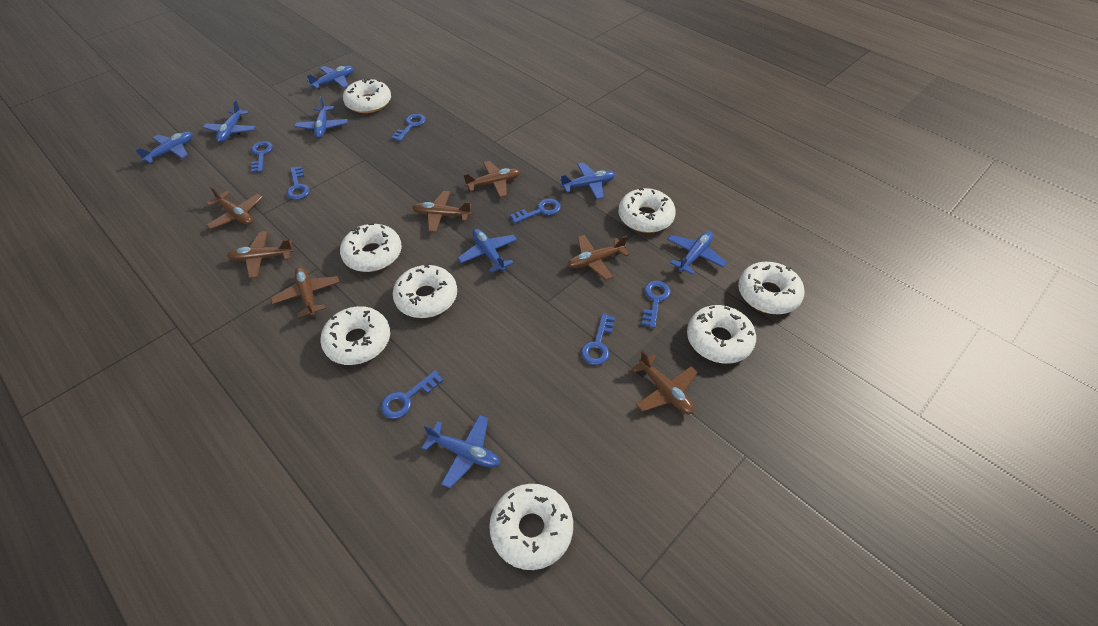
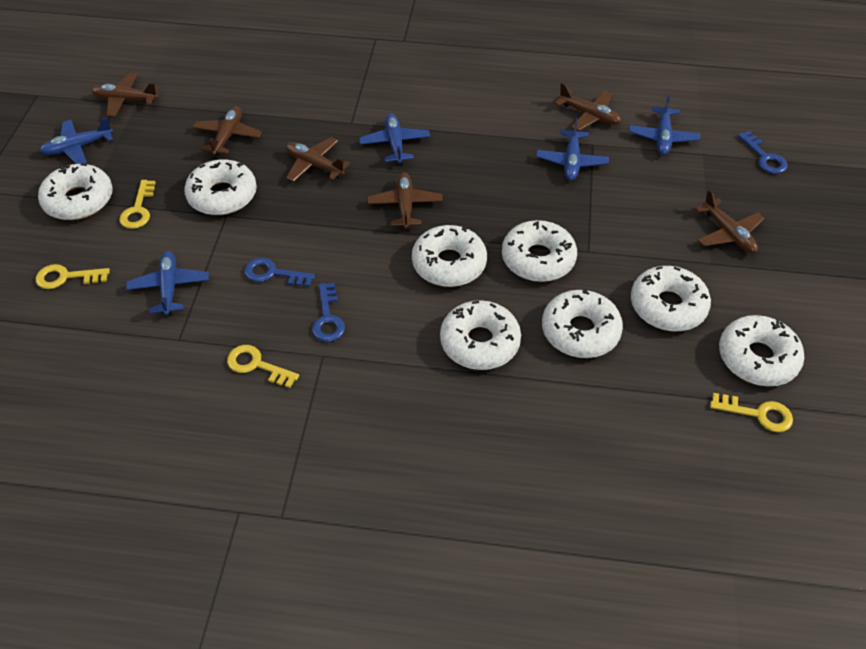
blue key: [251,141,273,173] [286,166,310,200] [381,370,444,419] [391,114,426,141] [510,199,561,223] [581,314,615,365] [642,281,671,328] = 7 -> [244,257,315,287] [312,283,345,342] [738,131,788,174] = 3
blue plane: [135,132,193,163] [203,100,256,143] [294,96,348,138] [307,66,354,89] [422,415,500,488] [458,229,517,273] [559,162,615,200] [667,232,727,275] = 8 -> [40,117,113,164] [126,251,209,315] [359,113,430,164] [536,118,609,181] [629,95,700,155] = 5
brown plane: [206,186,262,229] [227,231,294,278] [271,267,340,318] [412,191,472,232] [463,161,520,197] [567,235,629,280] [631,350,698,414] = 7 -> [91,73,159,117] [193,106,262,155] [286,137,350,182] [367,172,443,229] [555,83,621,131] [695,189,764,253] = 6
yellow key: none = 0 -> [36,264,110,289] [119,180,156,229] [227,345,299,388] [710,393,793,432] = 4

